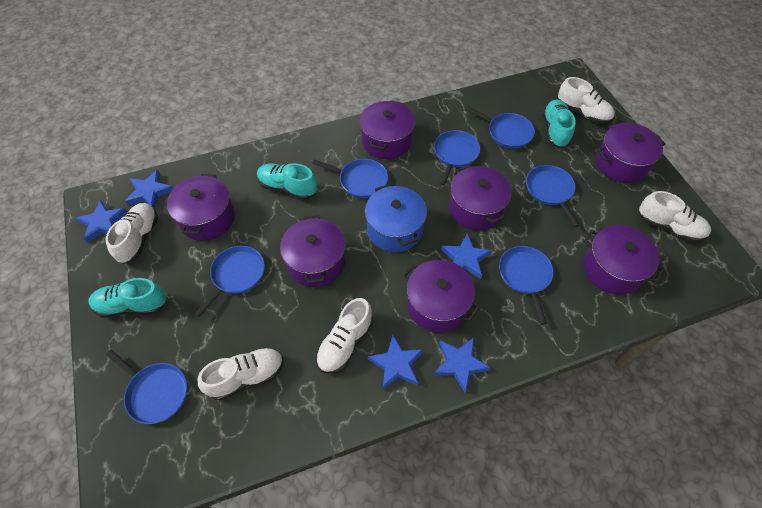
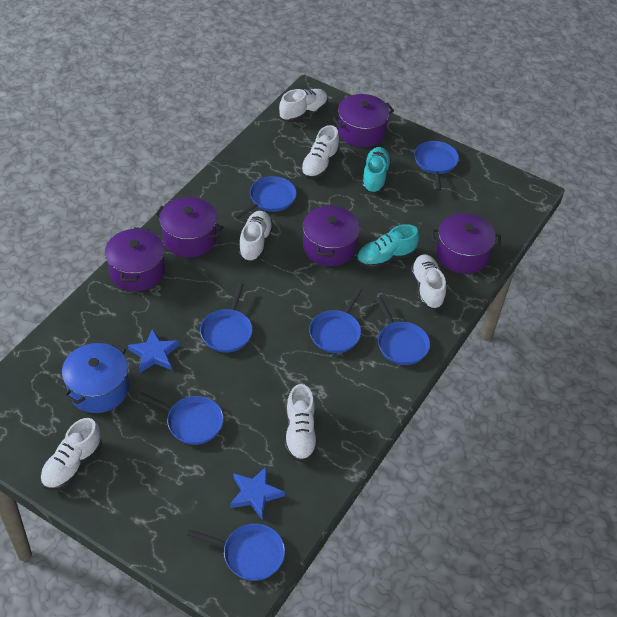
blue star: [76,200,128,243] [125,170,174,209] [368,335,423,390] [433,337,491,393] [441,233,492,279] = 5 -> [128,329,179,373] [230,466,285,519] = 2
purple pot: [167,174,235,241] [280,215,345,287] [360,100,415,159] [402,260,479,333] [449,165,511,230] [583,225,665,295] [596,123,665,183] = 7 -> [105,227,165,291] [154,197,223,257] [303,205,360,266] [333,94,394,147] [432,213,501,274] = 5
turquoise shoe: [89,278,167,317] [257,163,317,200] [543,99,576,148] = 3 -> [357,224,419,269] [362,147,391,193] = 2
white shoe: [105,203,158,264] [198,347,284,400] [316,298,373,374] [558,77,615,124] [639,191,711,242] = 5 -> [40,418,102,490] [238,211,273,262] [279,89,328,122] [285,384,318,462] [301,125,340,179] [411,255,446,309] = 6

